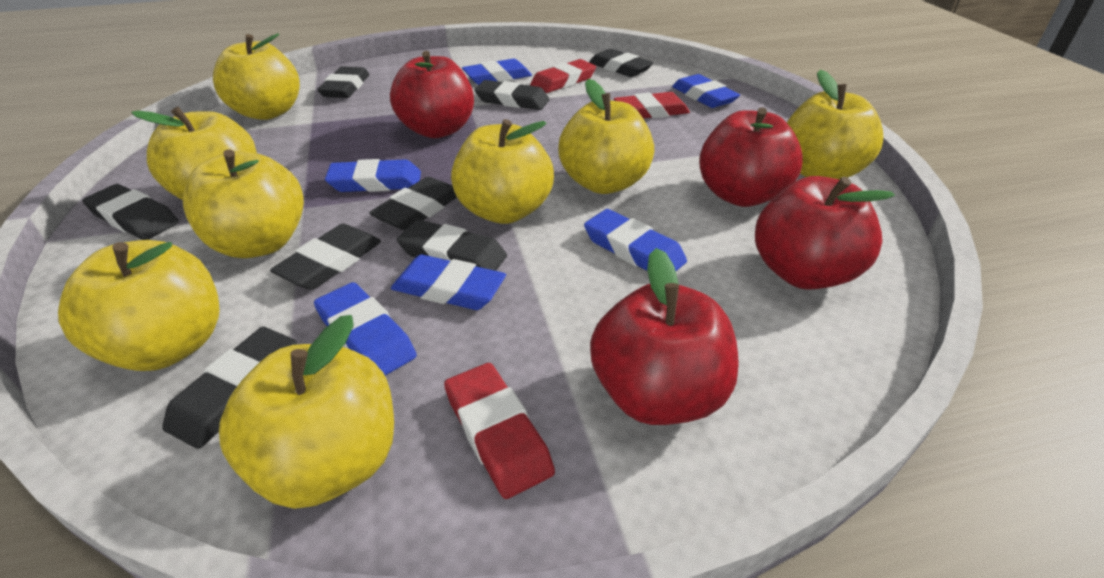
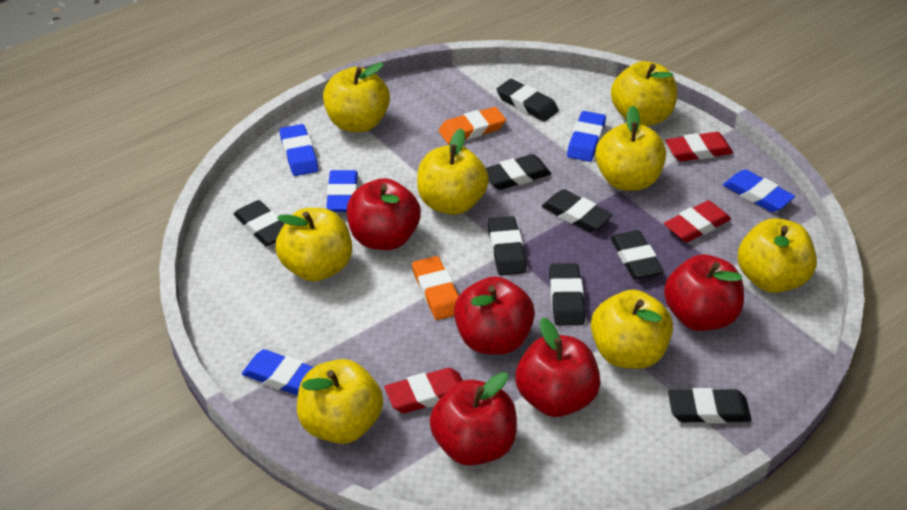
blue eraser: [314,282,417,375] [325,159,421,192] [391,255,506,310] [462,59,532,85] [584,209,687,271] [672,74,740,108] = 6 -> [242,349,314,396] [279,124,318,176] [326,170,358,212] [567,111,606,162] [723,169,795,212] = 5
orange eraser: none = 0 -> [412,256,459,320] [438,107,506,144] = 2
red apple: [390,51,474,138] [590,248,739,425] [699,107,803,207] [755,176,895,290] = 4 -> [347,178,421,250] [430,372,517,466] [454,276,535,355] [516,318,601,417] [664,254,744,331] = 5

